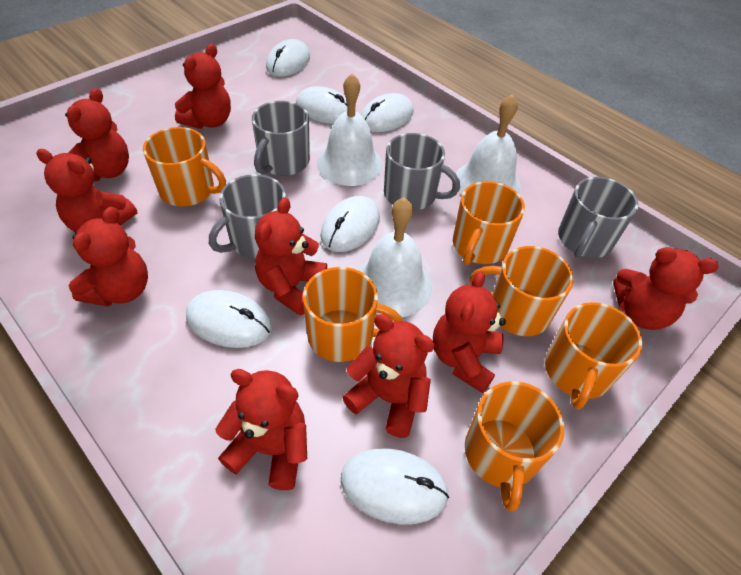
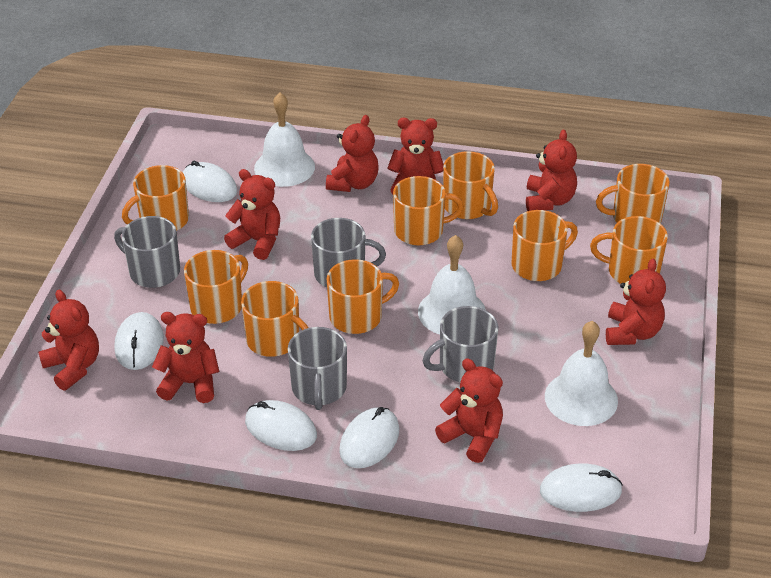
orange mug: [143,127,226,207] [303,267,402,362] [453,181,525,265] [465,381,564,511] [470,246,574,336] [545,302,643,410] = 6 -> [122,165,189,231] [184,250,248,324] [241,281,309,357] [326,259,399,334] [393,176,464,245] [443,151,498,219] [512,210,578,281] [590,216,668,284] [596,164,670,223] = 9
red teddy bear: [36,149,137,232] [65,88,129,181] [69,206,148,307] [175,44,231,129] [216,369,307,490] [255,198,327,315] [342,314,435,438] [433,271,506,393] [613,247,719,330] = 9 -> [38,290,99,391] [152,312,219,403] [224,169,280,260] [326,115,378,192] [387,118,443,194] [435,358,503,463] [526,130,577,211] [606,258,666,345] = 8
white mouse: [186,290,272,348] [266,39,310,77] [296,86,347,124] [320,196,380,252] [341,448,449,524] [361,93,414,132] = 6 -> [114,312,164,370] [183,161,237,202] [245,400,317,451] [339,407,399,468] [540,463,623,512] = 5

